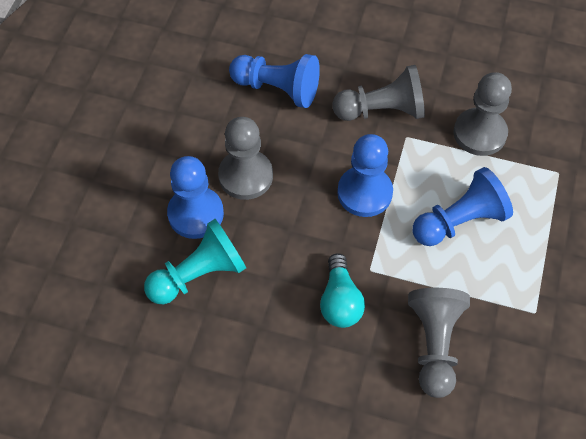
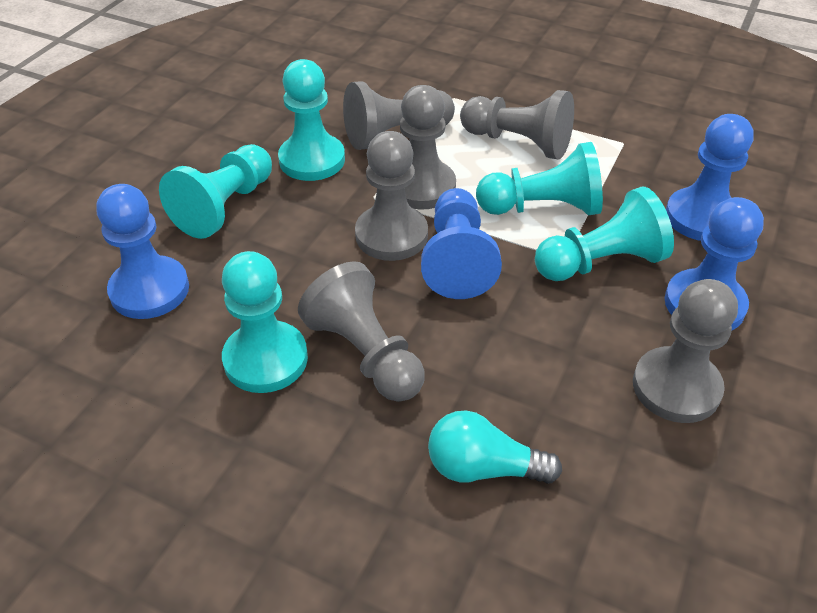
grey pawn: [218,117,273,200] [333,65,425,121] [408,288,470,398] [453,72,512,156] = 4 -> [298,261,425,402] [343,81,455,150] [355,131,428,261] [400,85,456,209] [460,90,574,160] [633,279,738,423] = 6
turquoise pawn: [144,219,246,304] = 1 -> [159,144,272,239] [222,251,308,393] [278,59,345,181] [476,142,603,215] [535,187,674,281] = 5

